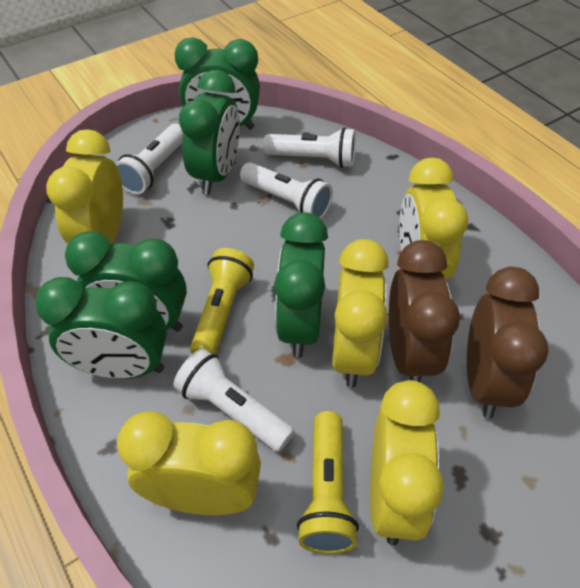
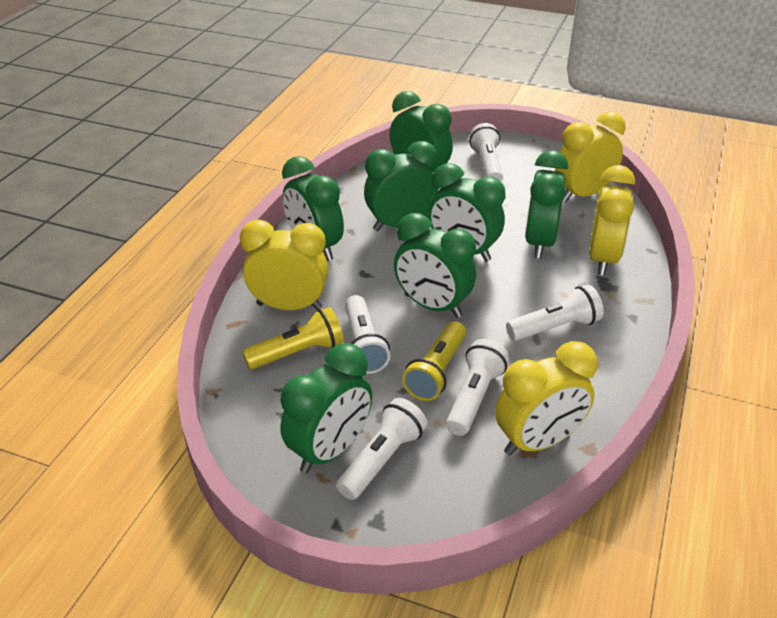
brown clock: [389,240,460,383] [467,267,549,419] = 2 -> none = 0
green clock: [35,277,167,379] [65,231,187,332] [175,37,260,130] [179,70,240,195] [274,212,328,358] = 5 -> [280,343,372,473] [282,156,344,261] [364,141,438,231] [390,91,453,172] [394,213,476,318] [428,163,505,262] [525,150,568,258] = 7
white flashlight: [116,124,183,194] [174,348,294,452] [240,162,333,219] [263,127,356,168] = 4 -> [336,398,427,500] [345,295,390,374] [446,339,509,436] [469,123,503,181] [506,285,604,341] = 5
yellow clock: [46,129,123,244] [117,411,261,515] [332,239,389,388] [370,380,444,545] [400,158,468,280] = 5 -> [240,220,328,310] [495,341,598,456] [555,112,625,202] [589,165,635,276] = 4

